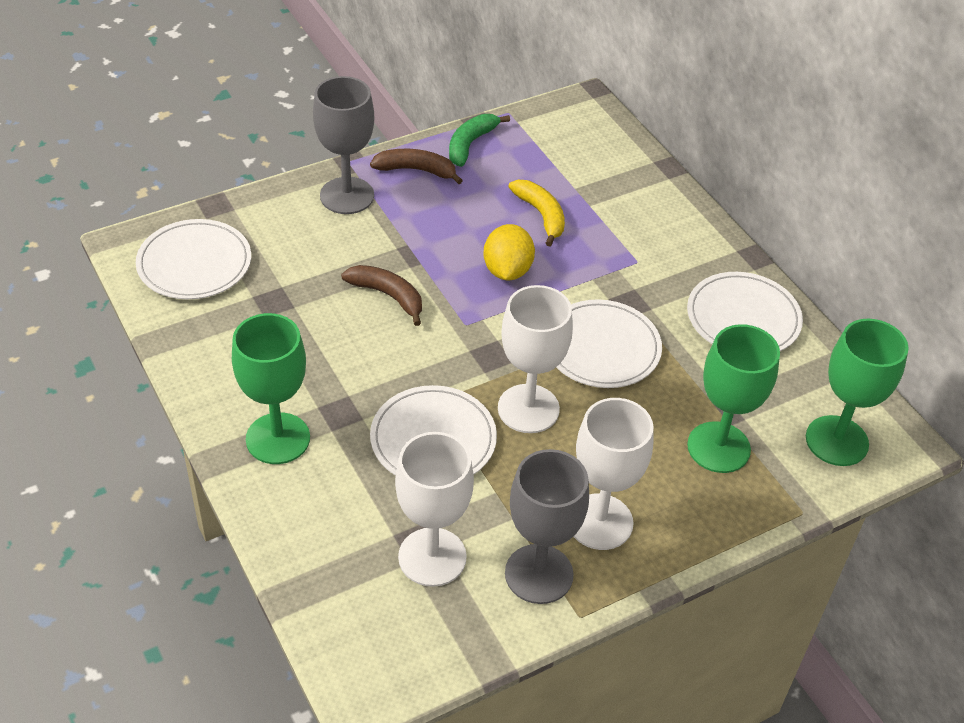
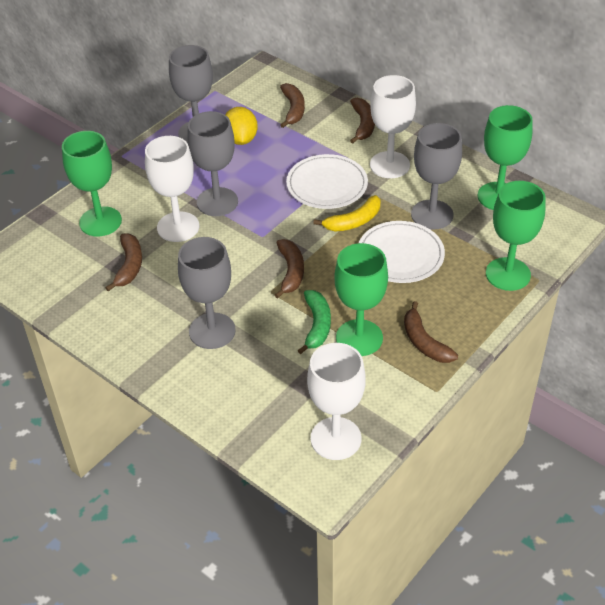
brown banana: [341,265,422,326] [370,149,463,184] = 2 -> [105,233,142,291] [275,239,304,299] [280,83,305,128] [350,98,375,143] [404,301,458,363] = 5
green goblet: [232,313,310,464] [687,324,780,473] [806,319,909,466] = 3 -> [62,131,122,236] [335,243,388,356] [478,105,533,210] [486,181,546,291] = 4
grey goblet: [313,76,374,214] [505,449,589,604] = 2 -> [169,45,213,143] [178,237,236,349] [187,111,238,216] [411,123,462,230] = 4
white plate: [136,219,251,299] [370,385,497,476] [556,299,662,388] [687,272,803,351] = 4 -> [286,154,368,209] [359,221,445,283] = 2

